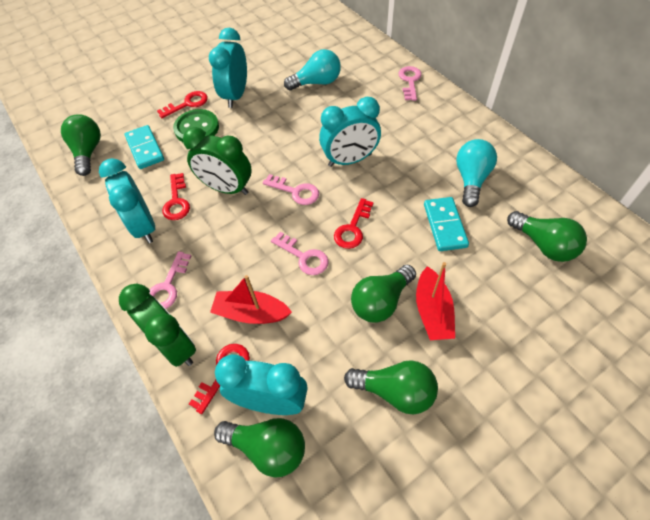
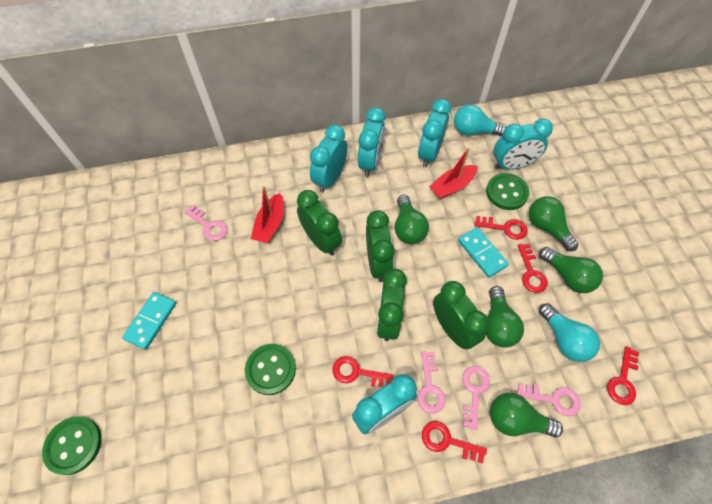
green button: [173,109,219,142] = 1 -> [42,417,102,475] [245,344,296,395] [486,173,529,210] = 3
green clock: [119,283,196,367] [183,127,252,195] = 2 -> [297,190,342,256] [366,210,395,282] [377,269,407,341] [433,281,489,349] = 4
red key: [157,91,208,118] [162,173,190,220] [189,344,250,414] [334,198,374,249] = 4 -> [332,356,393,387] [422,421,487,463] [474,216,528,240] [517,244,548,293] [607,346,639,405] = 5
turquoise clock: [99,158,155,243] [209,27,247,108] [215,354,308,415] [319,97,381,167] = 4 -> [310,125,347,193] [352,374,417,434] [358,107,385,177] [418,99,451,167] [494,119,553,170] = 5

